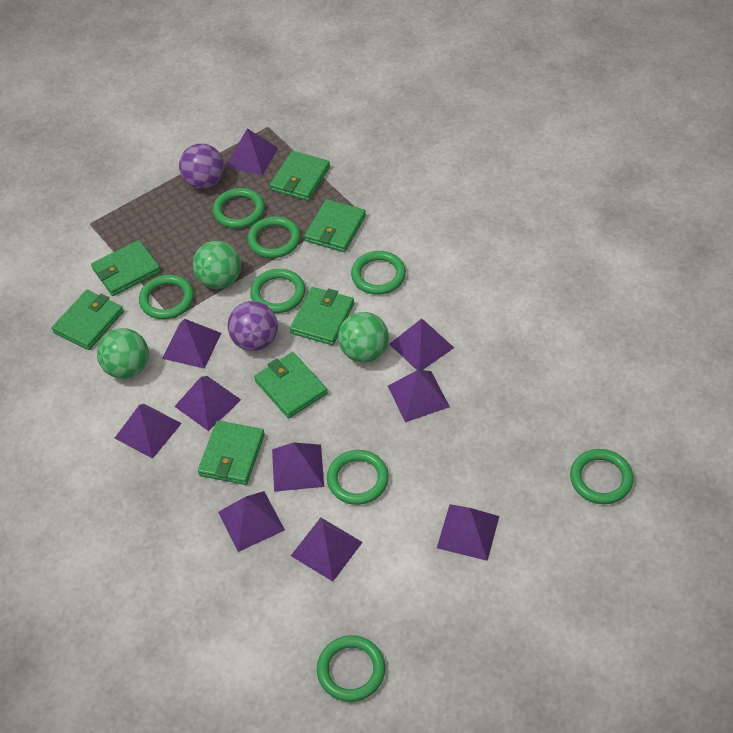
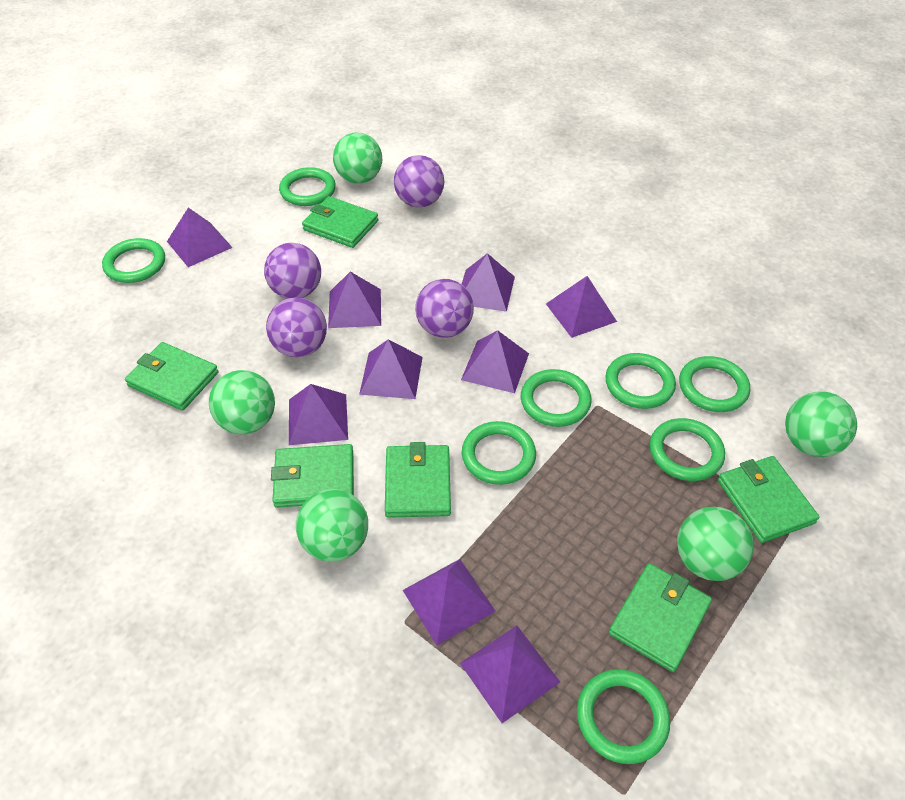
green ball: [97,328,149,379] [193,241,241,289] [338,312,389,362] = 3 -> [209,370,275,434] [296,489,368,562] [333,133,382,184] [677,507,754,581] [785,391,857,457] = 5
green wallet: [52,290,124,350] [91,240,161,296] [198,421,265,485] [254,352,328,418] [270,151,330,201] [290,287,354,345] [304,199,366,252] = 7 -> [125,342,219,411] [271,444,354,508] [302,196,379,248] [385,442,451,518] [609,563,712,672] [718,456,819,543] = 6
purple ball: [179,143,224,189] [228,301,278,351] = 2 -> [264,243,321,299] [266,297,327,357] [394,155,444,208] [415,279,474,338] = 4
purple pyramid: [115,404,182,459] [162,319,221,369] [174,376,241,431] [218,491,285,552] [225,128,278,175] [272,442,324,492] [291,518,363,582] [388,370,450,422] [389,319,454,370] [437,504,499,561] = 10 -> [167,208,233,267] [289,384,348,445] [328,272,381,328] [359,339,423,399] [403,559,496,645] [460,626,560,723] [461,330,529,393] [462,253,515,312] [546,276,617,338] = 9

